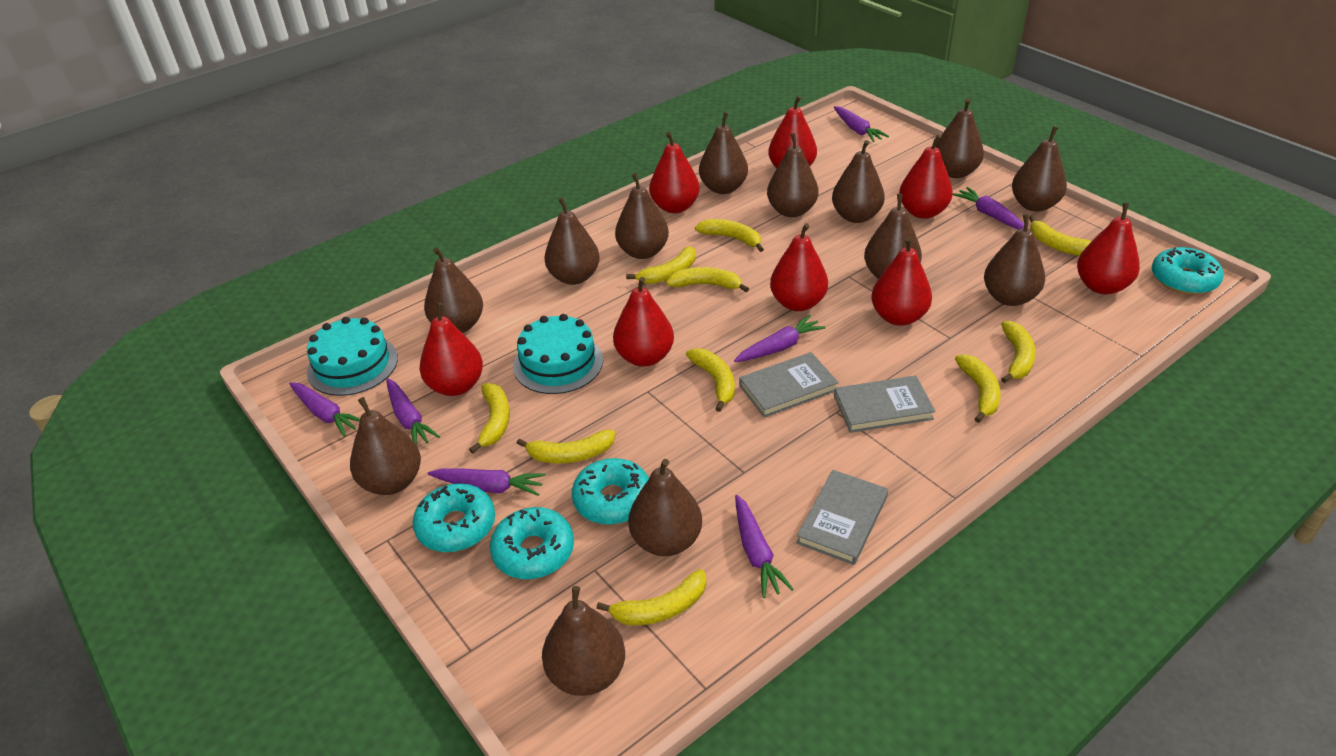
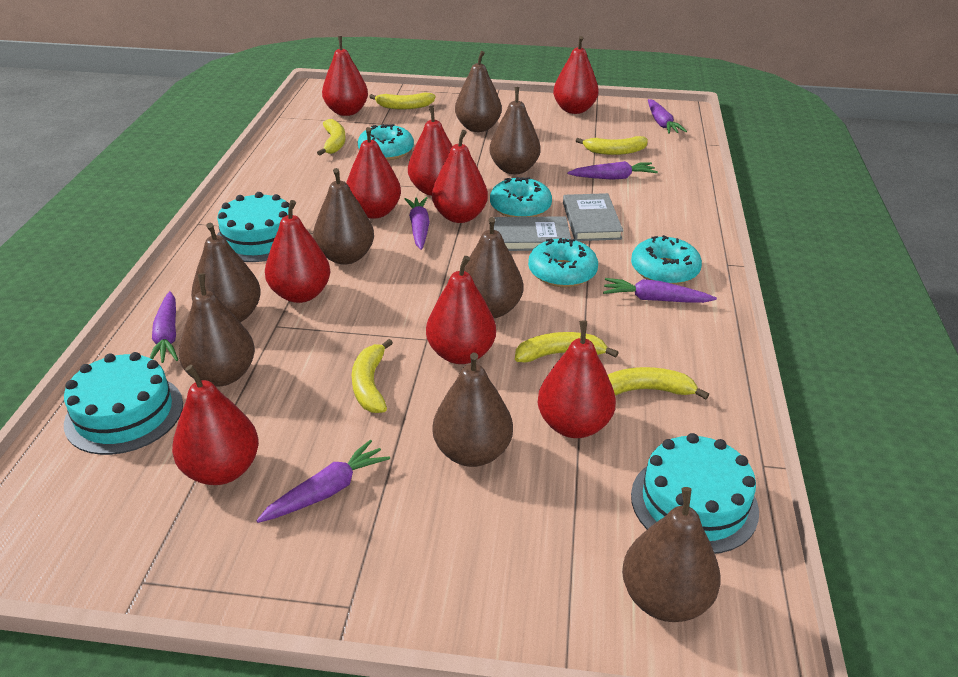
brown pear: [350,397,421,495] [424,247,483,333] [542,586,625,696] [544,198,600,285] [615,173,669,259] [628,459,702,556] [699,112,748,194] [767,133,818,217] [832,140,885,223] [864,194,922,279] [935,98,984,178] [984,214,1045,306] [1012,126,1067,212] = 13 -> [179,273,255,387] [191,223,261,322] [313,168,374,265] [433,352,513,467] [455,51,502,132] [464,217,523,318] [489,87,541,174] [622,487,721,622] = 8
grey book: [739,352,839,418] [796,470,888,565] [834,376,936,433] = 3 -> [494,216,571,251] [563,193,623,241] = 2
purple carrot: [289,382,360,437] [386,378,440,445] [428,468,546,496] [734,315,826,362] [735,495,794,598] [834,106,889,142] [952,187,1028,229] = 7 -> [149,291,178,363] [257,440,390,523] [405,197,430,250] [568,161,658,180] [603,278,717,303] [648,99,687,134] = 6
red pear: [419,303,483,396] [613,277,674,366] [649,132,700,213] [768,96,817,168] [770,223,828,311] [871,237,932,326] [899,135,953,219] [1077,203,1140,294] = 8 -> [172,365,259,485] [265,200,331,303] [322,36,368,116] [346,127,401,219] [408,105,452,196] [426,256,496,364] [432,130,488,223] [538,321,616,438] [553,36,599,114] = 9
turquoise cake: [307,317,398,396] [513,314,603,394] = 2 -> [64,352,183,455] [217,192,293,262] [631,433,759,554] = 3
yellow banana: [469,383,510,454] [517,430,615,463] [596,569,706,625] [626,246,696,284] [666,267,749,292] [686,348,735,412] [695,219,764,252] [955,354,1001,423] [1001,321,1036,383] [1029,216,1092,256] = 10 -> [317,119,346,156] [352,339,393,413] [369,93,436,109] [515,332,619,363] [576,136,648,155] [608,367,709,399] = 6

